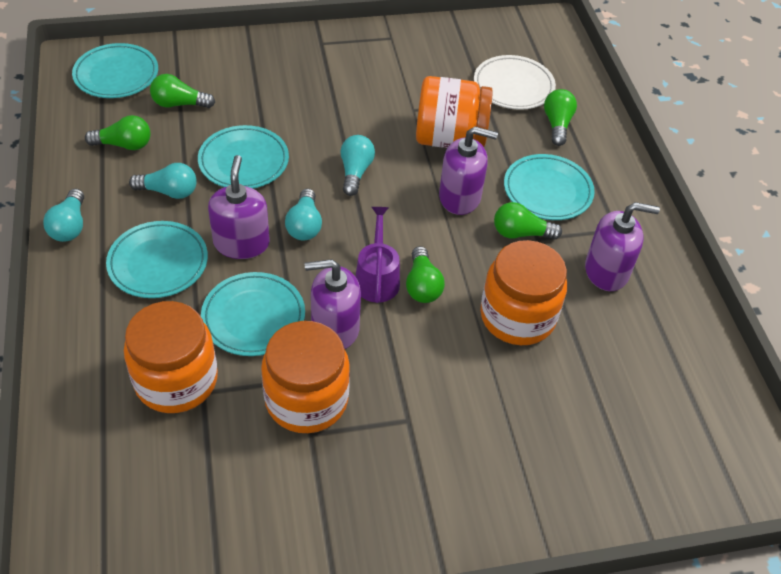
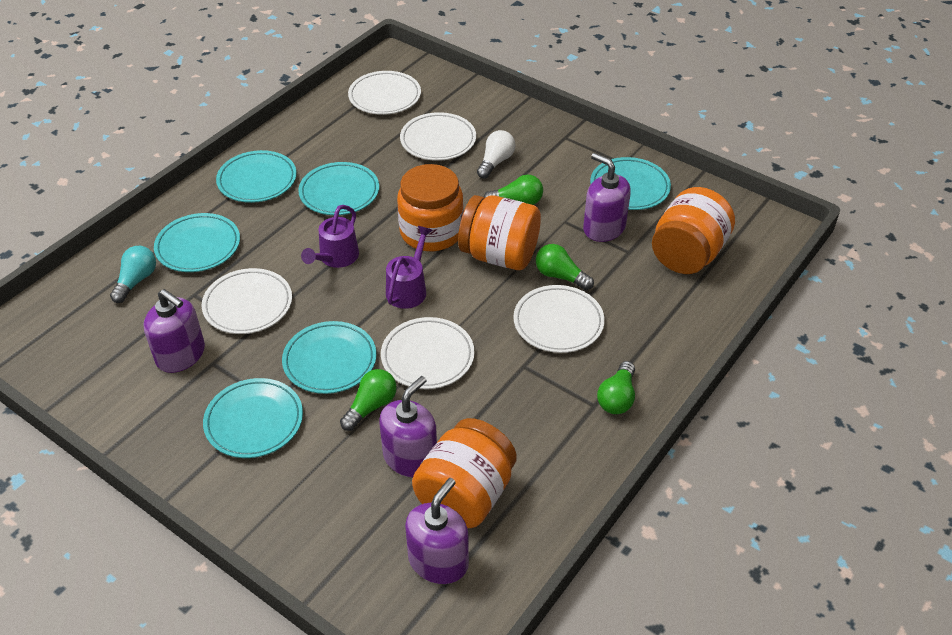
green light bulb: [85,115,150,150] [150,74,215,108] [406,246,445,303] [494,202,562,239] [544,89,577,146] = 5 -> [340,369,397,431] [483,174,543,205] [536,244,594,290] [597,361,635,414] = 4
purple watering can: [355,207,400,303] = 1 -> [301,205,359,268] [386,226,433,309] = 2
turquoise light bulb: [43,189,84,242] [129,163,197,199] [285,188,322,241] [340,135,375,196] = 4 -> [110,246,156,303] = 1
turquoise plate: [72,43,158,98] [106,221,208,298] [198,125,289,188] [201,272,305,356] [504,154,595,220] = 5 -> [154,213,240,272] [203,378,303,458] [216,150,297,203] [282,321,377,394] [298,162,379,215] [590,157,671,210] = 6
white light bulb: none = 0 -> [477,130,515,179] = 1
white plate: [474,55,556,110] = 1 -> [202,268,292,334] [348,71,421,115] [381,317,475,389] [400,112,476,161] [513,285,605,353] = 5

